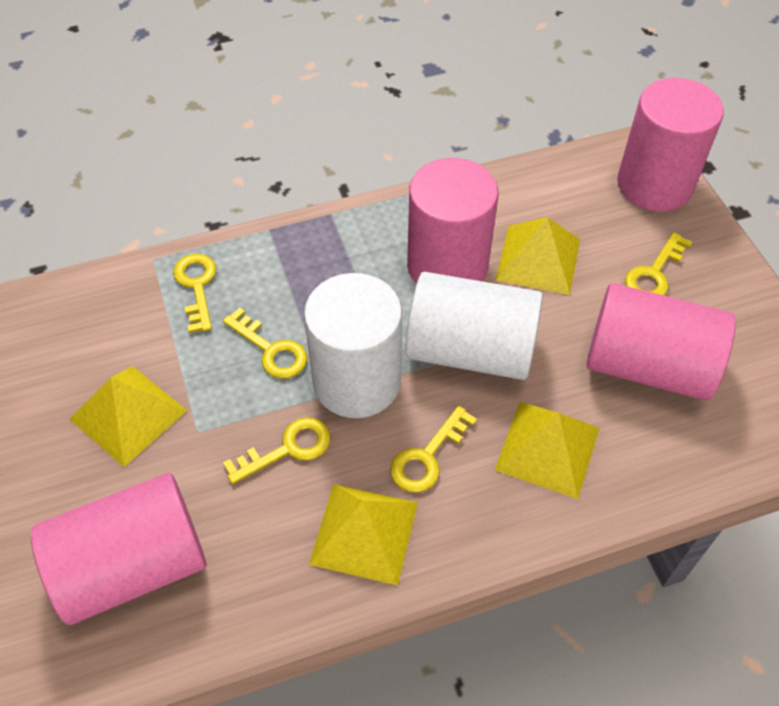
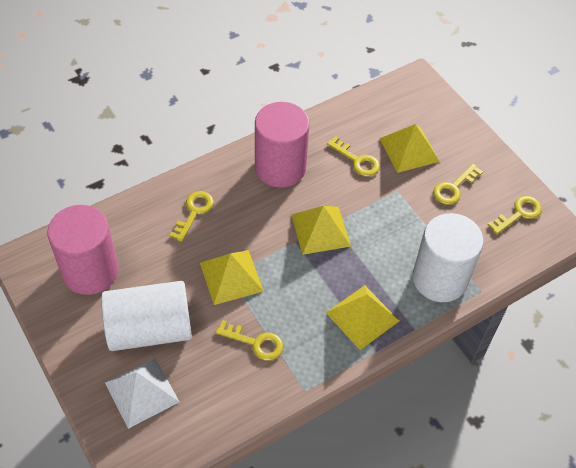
pink cylinder: [31,473,206,625] [407,158,499,284] [586,283,736,401] [617,78,724,212] = 4 -> [47,205,119,295] [255,102,310,188] = 2
white pyramid: none = 0 -> [105,358,179,429] = 1

